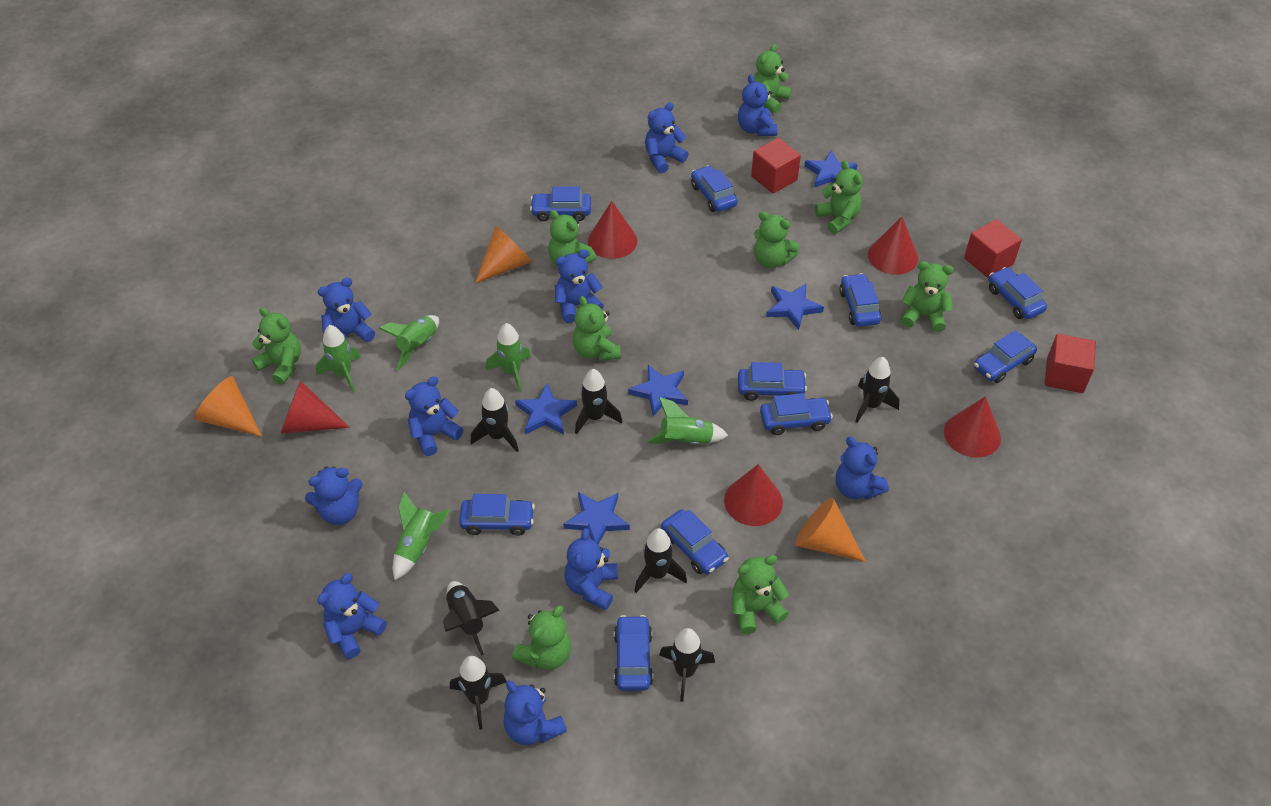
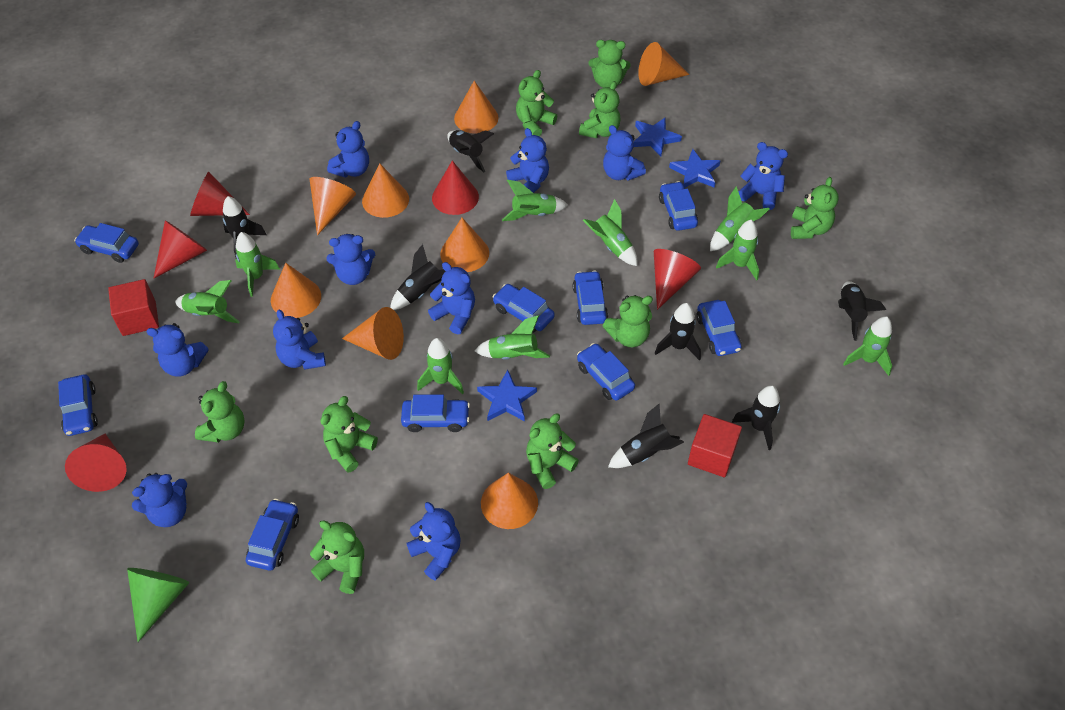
blue car: [459,494,535,536] [530,186,591,221] [614,615,653,691] [661,510,729,574] [691,165,738,212] [738,362,807,401] [760,393,833,435] [839,273,882,327] [974,330,1037,383] [988,267,1047,319] = 10 -> [58,374,98,436] [74,223,139,263] [246,499,299,571] [401,395,470,432] [493,284,555,333] [573,271,608,325] [577,343,635,401] [659,181,698,231] [696,300,742,356] = 9
blue star: [515,384,577,434] [563,492,630,545] [628,365,688,416] [766,284,824,330] [804,150,858,188] = 5 -> [477,370,537,421] [634,117,682,156] [669,149,721,188] = 3
green cone: none = 0 -> [127,568,189,642] = 1
green rocket: [316,325,361,393] [379,315,439,370] [393,492,450,580] [486,323,531,392] [647,397,728,445] = 5 -> [175,280,240,323] [235,232,280,297] [417,338,464,394] [475,315,550,360] [502,180,568,221] [583,199,638,266] [710,186,769,251] [716,220,759,280] [843,317,892,376] = 9
orange cone: [194,376,262,437] [475,226,532,284] [795,498,866,562] = 3 -> [271,263,321,318] [310,177,356,235] [342,307,404,360] [362,163,409,218] [440,218,489,272] [454,81,498,134] [481,473,538,529] [638,42,689,86] = 8
red cube: [751,138,801,194] [964,219,1022,278] [1045,334,1096,393] = 3 -> [108,279,159,336] [688,414,742,477] = 2

